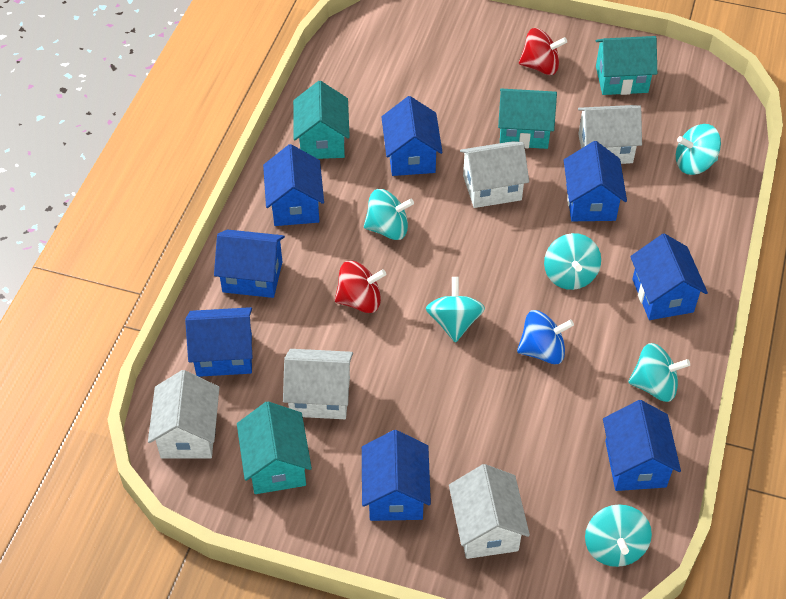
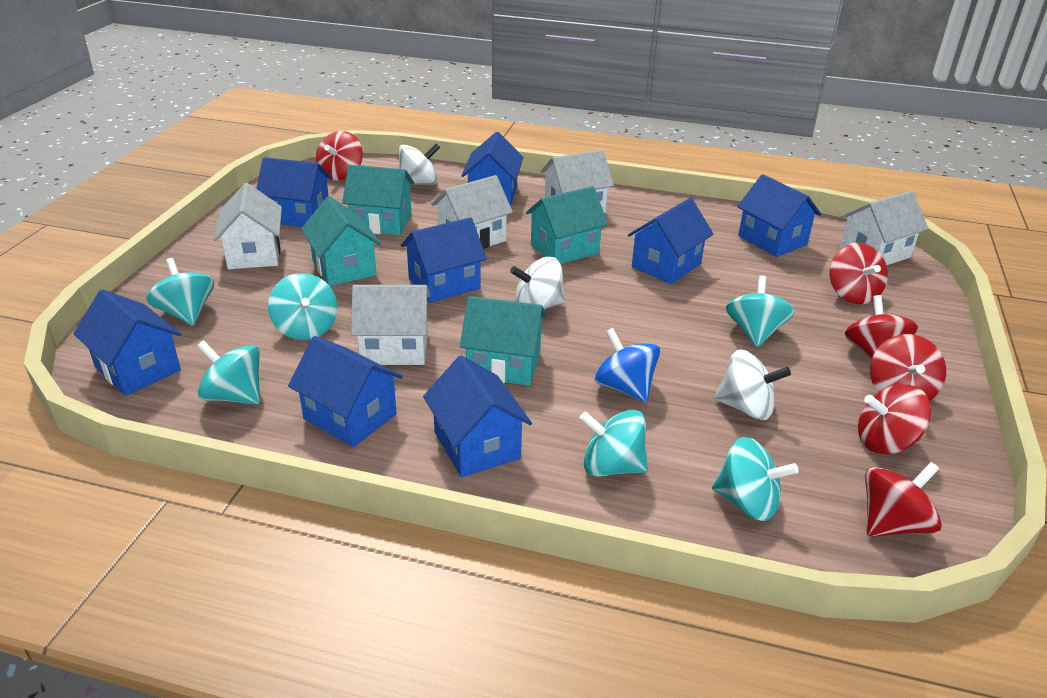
red spinning top: [335,261,386,313] [519,28,567,75] = 2 -> [316,131,363,180] [830,243,888,304] [844,295,918,359] [858,385,931,454] [865,462,942,537] [870,334,946,401] = 6
white spinning top: none = 0 -> [399,143,440,185] [510,257,565,309] [714,349,791,420] = 3

